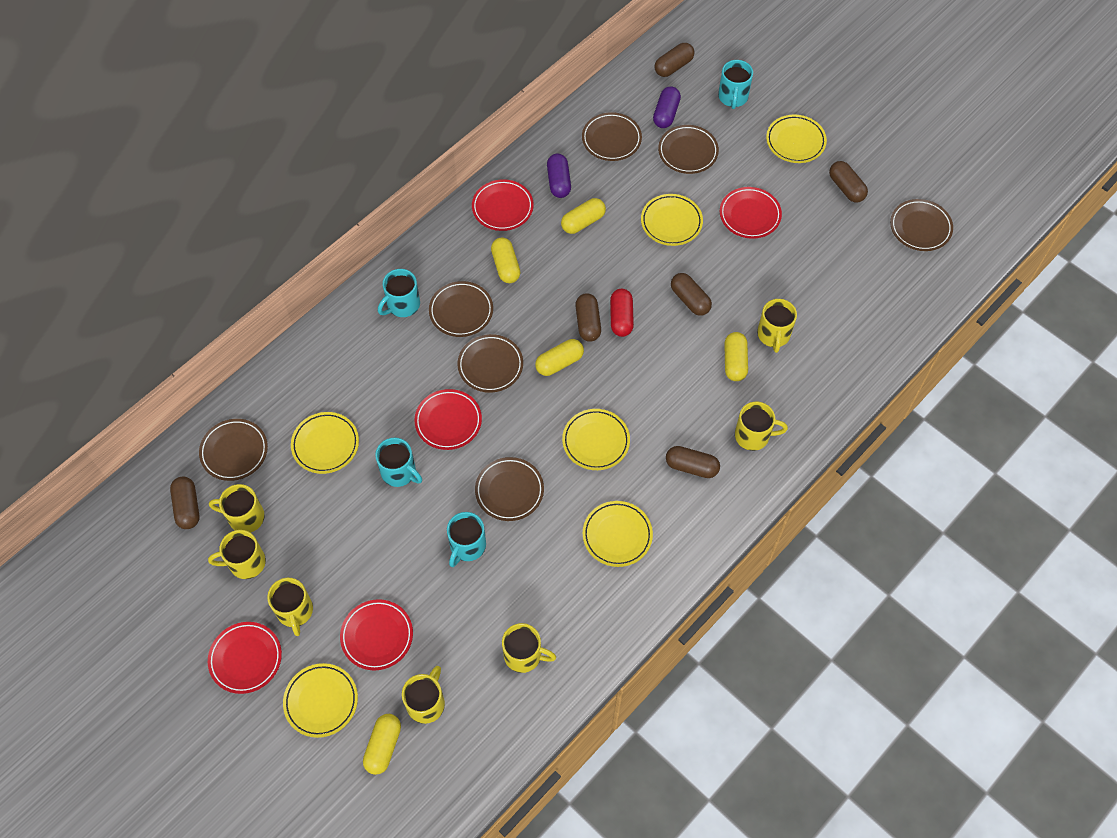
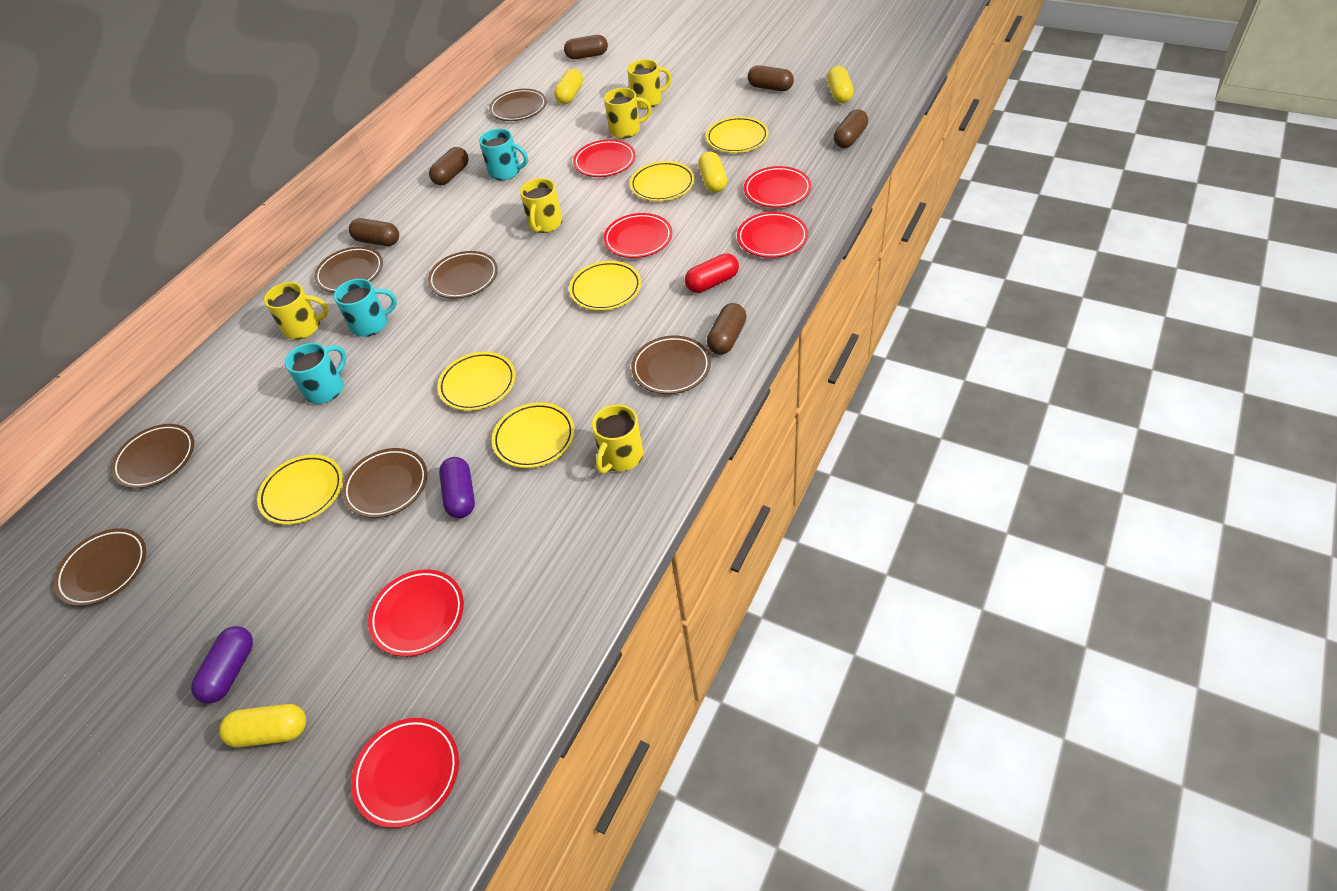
red plate: [208,622,282,694] [340,599,413,670] [414,389,482,450] [472,179,534,231] [720,187,782,239] = 5 -> [351,718,459,828] [368,569,464,657] [573,139,636,177] [603,213,672,258] [737,212,808,258] [744,166,811,208] = 6
turquoise mug: [375,438,422,487] [378,269,420,317] [447,512,486,567] [718,60,753,109] = 4 -> [285,343,347,404] [334,279,397,337] [479,129,528,180] = 3
yellow capsule: [363,714,401,775] [491,237,520,283] [535,339,584,376] [561,198,606,234] [724,332,748,381] = 5 -> [219,704,306,748] [554,69,583,104] [698,151,727,192] [827,66,854,103] = 4
yellow mug: [208,530,266,579] [209,484,265,533] [267,578,313,636] [402,666,445,724] [502,623,556,673] [735,402,788,451] [757,299,797,353] = 7 -> [264,282,329,340] [520,178,562,233] [592,404,643,474] [604,88,652,138] [627,59,672,109] = 5

